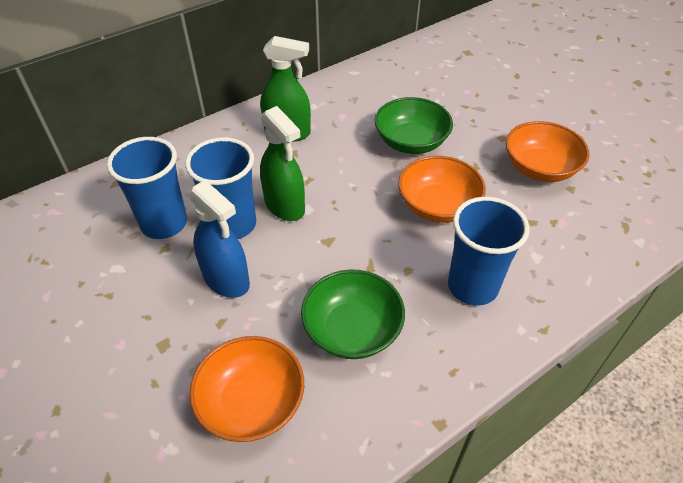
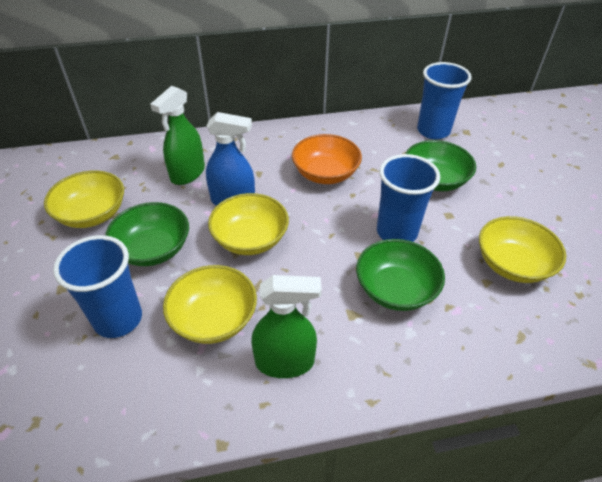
green bowl: [301,269,405,359] [375,97,453,154] = 2 -> [105,202,189,266] [356,239,445,311] [405,140,476,191] = 3
orange bowl: [189,336,304,442] [398,156,486,223] [506,121,589,182] = 3 -> [292,134,362,184] = 1
yellow bowl: none = 0 -> [44,171,124,228] [163,265,257,344] [208,193,289,255] [479,216,566,283] = 4

